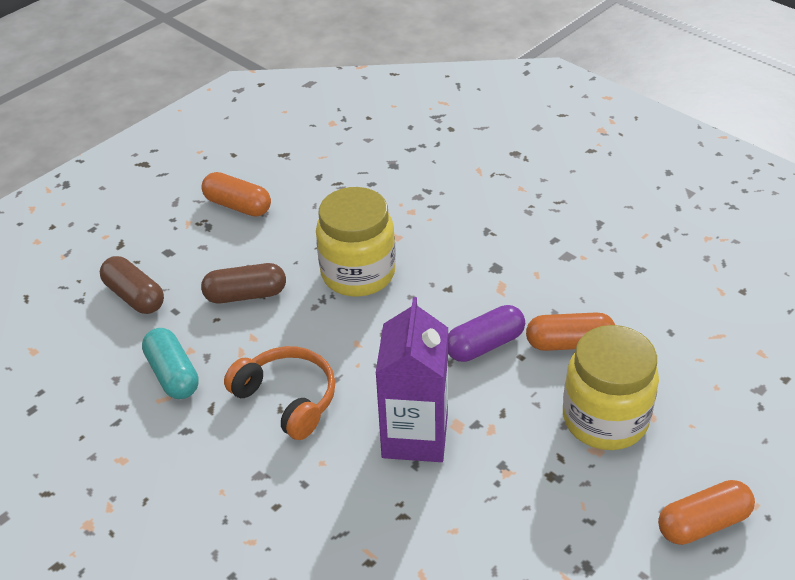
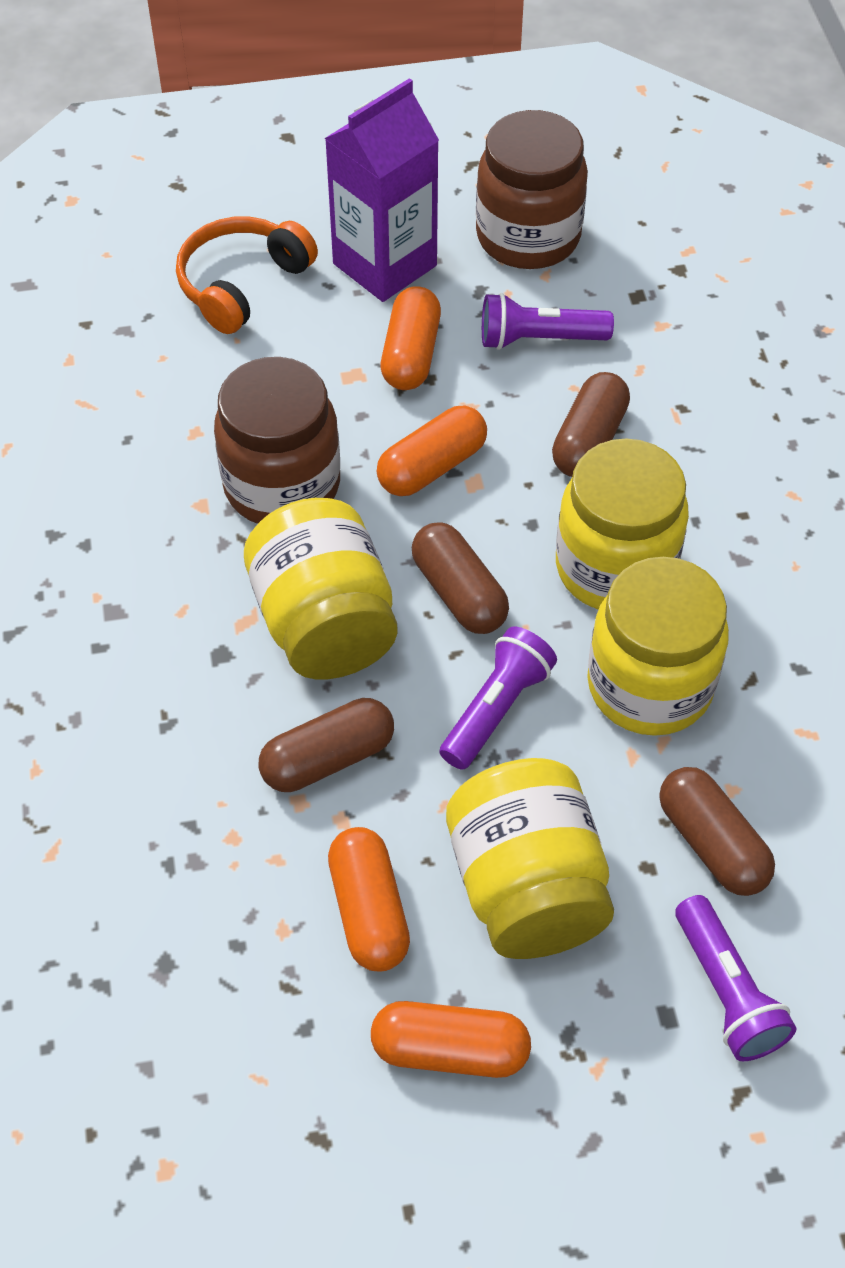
brown capsule: [100,256,164,314] [201,263,286,303] = 2 -> [259,698,394,792] [412,522,509,634] [552,372,630,477] [659,767,775,896] = 4
brown jar: none = 0 -> [214,357,340,524] [476,110,588,269] = 2
orange capsule: [201,172,271,217] [526,312,615,351] [658,480,755,545] = 3 -> [328,827,410,971] [371,1001,531,1078] [377,406,487,496] [381,287,441,390] = 4
purple capsule: [448,305,525,362] = 1 -> none = 0
purple flashlight: none = 0 -> [439,627,557,770] [482,293,614,350] [676,895,796,1061] = 3
turquoise capsule: [142,328,199,399] = 1 -> none = 0
yellow jar: [316,187,396,297] [563,325,659,450] = 2 -> [244,498,398,679] [446,758,614,959] [556,438,689,610] [587,557,729,736] = 4

